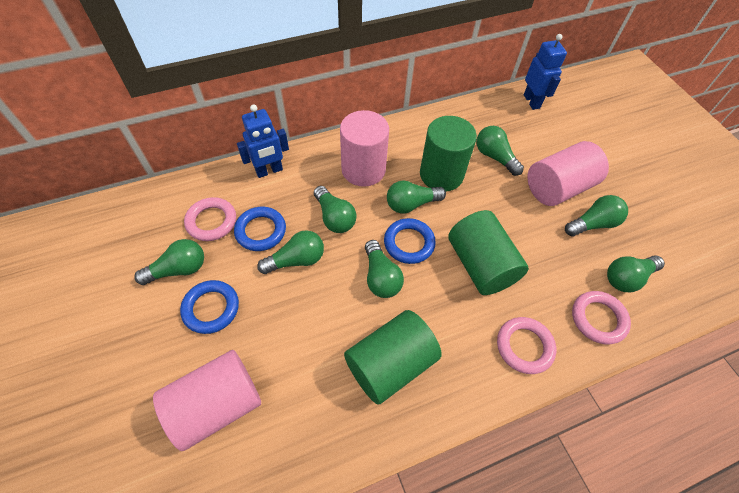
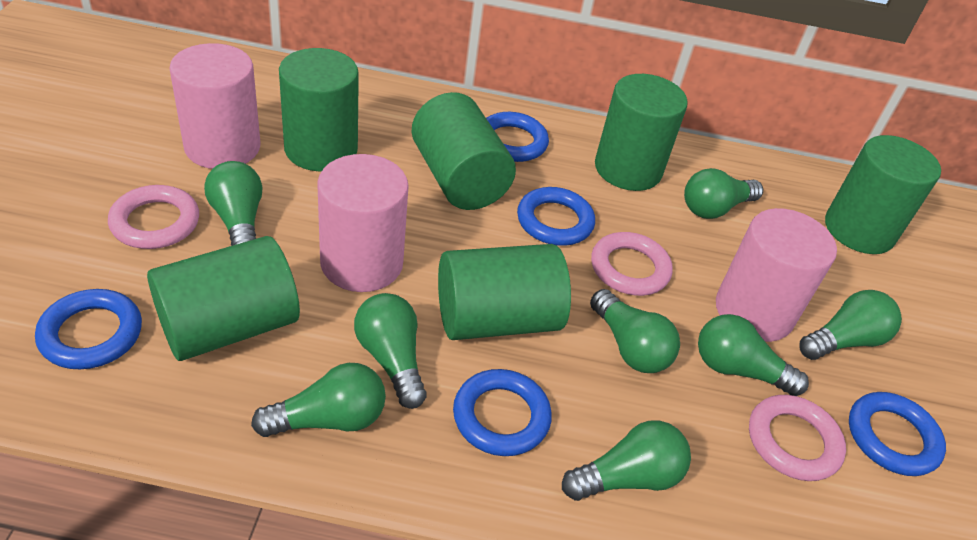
blue ring: [180,280,239,334] [234,207,286,251] [384,218,436,264] = 3 -> [35,289,142,369] [453,369,552,456] [486,112,549,162] [517,187,595,246] [849,392,946,476] = 5
blue robot: [237,104,289,178] [524,34,567,110] = 2 -> none = 0
green cylinder: [344,310,442,405] [420,116,477,191] [448,210,529,295] = 3 -> [147,236,300,361] [279,48,359,171] [412,92,516,210] [438,244,571,340] [595,74,688,191] [825,135,941,254] = 6

